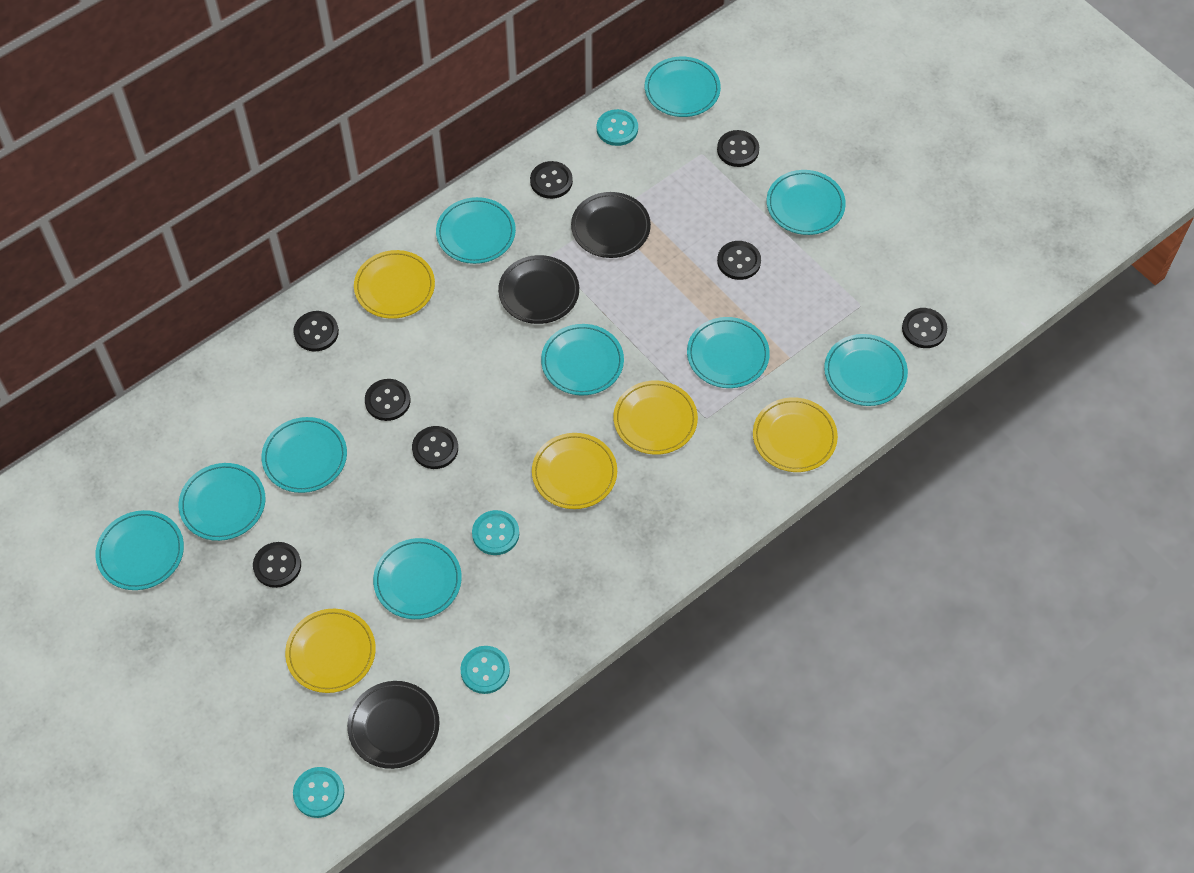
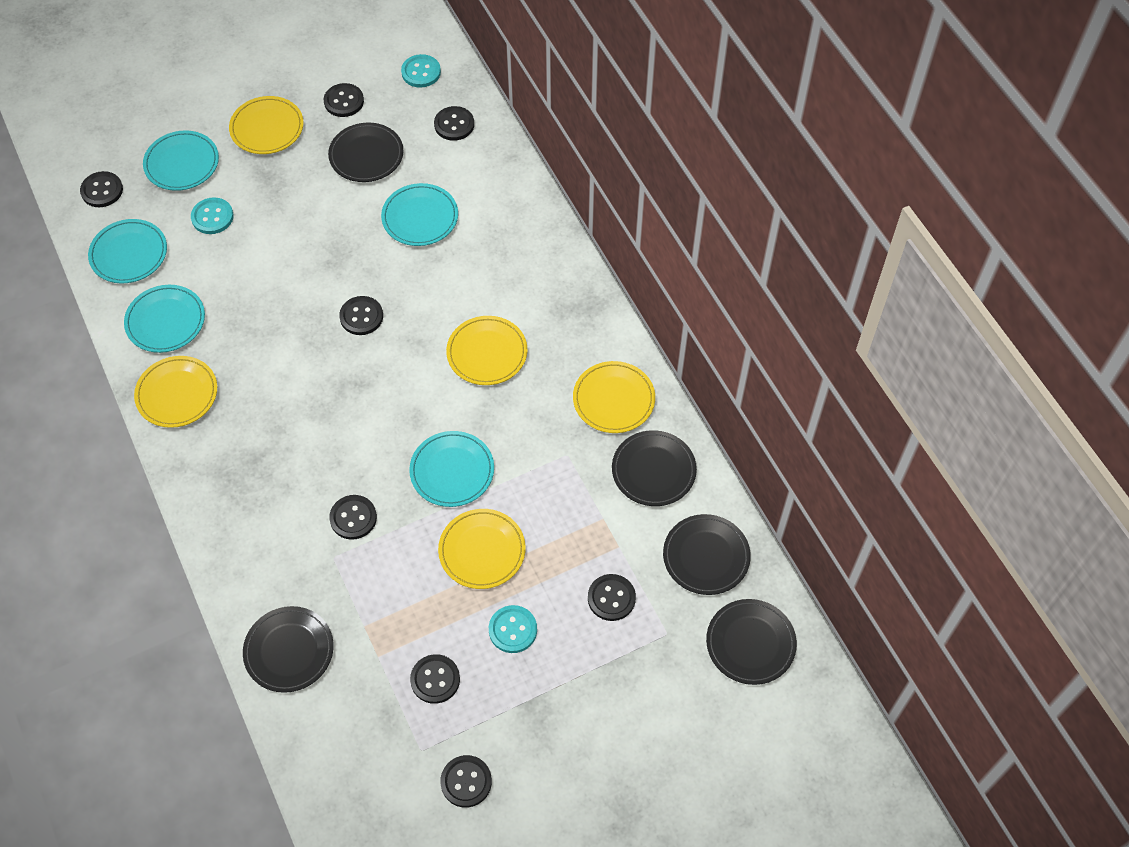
black plate: [347,681,440,769] [498,255,579,324] [571,192,651,258] = 3 -> [243,606,334,693] [328,123,403,182] [612,430,697,506] [663,514,751,595] [706,599,797,685] = 5
turquoise button: [293,767,344,818] [460,646,510,694] [472,510,519,555] [597,109,638,146] = 4 -> [191,197,234,234] [401,54,441,88] [489,605,537,653] = 3
turquoise plate: [95,510,184,590] [179,463,265,541] [261,417,347,493] [373,538,462,619] [436,197,516,264] [541,324,624,395] [645,57,721,117] [687,317,770,388] [767,170,846,235] [824,334,908,406] = 10 -> [88,219,167,283] [124,285,205,353] [143,130,219,191] [381,183,458,246] [409,431,494,507] = 5

